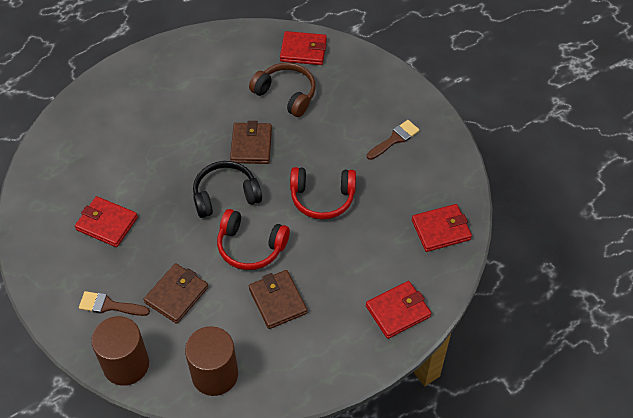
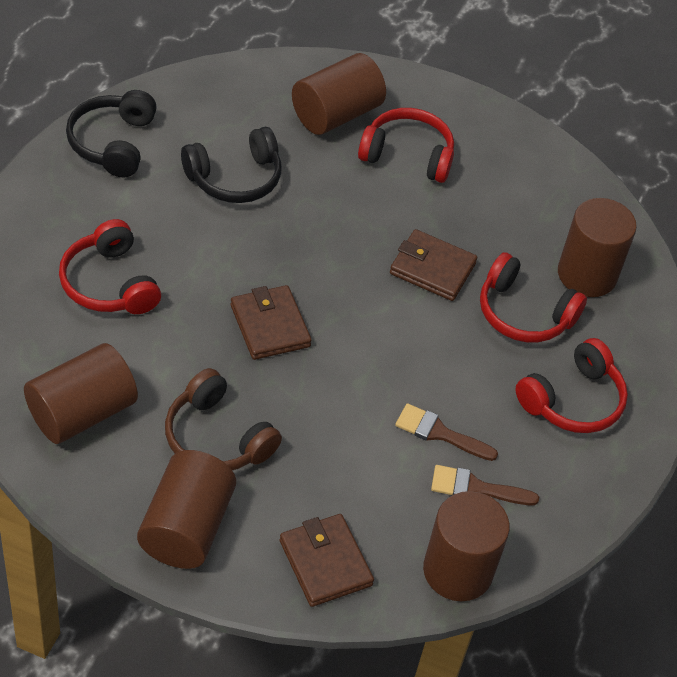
black headphones: [193,161,262,218] = 1 -> [66,90,157,177] [181,127,281,203] = 2
brown cylinder: [91,316,149,386] [185,326,238,396] = 2 -> [24,343,138,444] [137,450,236,569] [292,53,386,135] [423,491,510,601] [558,198,637,297] = 5
red headphones: [217,209,290,270] [290,167,356,219] = 2 -> [59,219,161,314] [358,108,454,183] [480,252,587,342] [515,338,628,433] = 4
red wallet: [75,196,138,247] [280,31,327,65] [366,281,431,339] [412,204,472,252] = 4 -> none = 0

